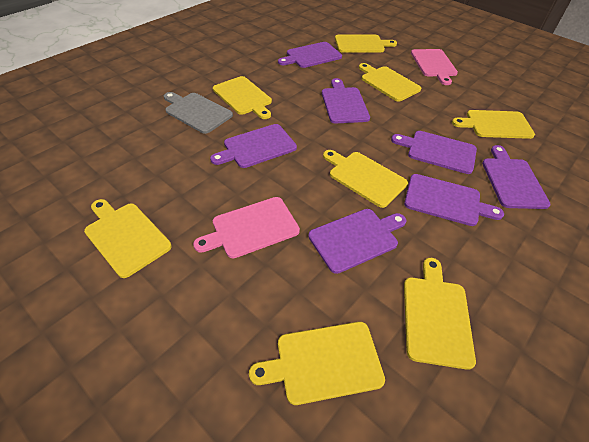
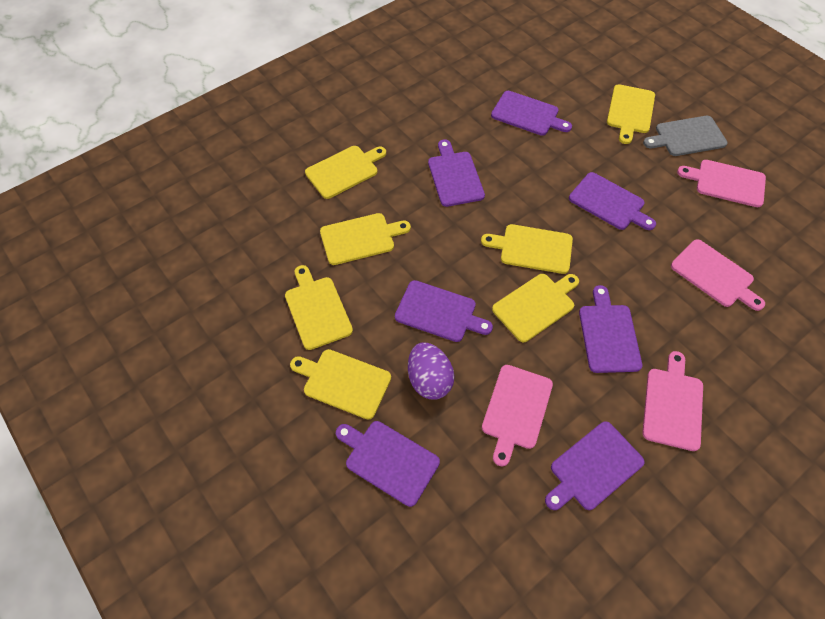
pink cutting board: [193,197,300,258] [411,49,458,85] = 2 -> [482,365,553,467] [642,351,703,451] [671,239,765,311] [677,160,766,207] = 4
purple egg: none = 0 -> [408,342,454,400] = 1
yellow cutting board: [84,199,172,278] [213,76,272,119] [249,322,385,405] [323,150,408,208] [335,35,397,53] [359,63,421,102] [404,258,476,370] [452,110,535,139] = 8 -> [285,265,353,350] [290,349,391,420] [305,146,386,199] [320,213,411,265] [481,224,573,274] [492,274,579,342] [607,84,655,144] = 7

